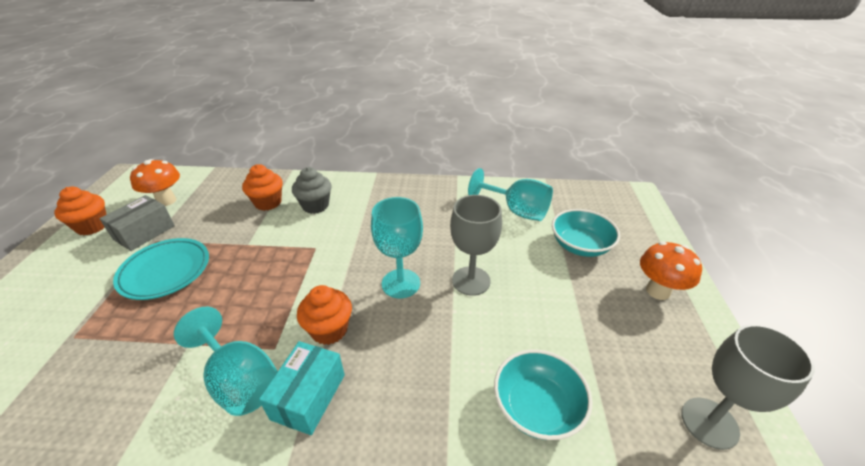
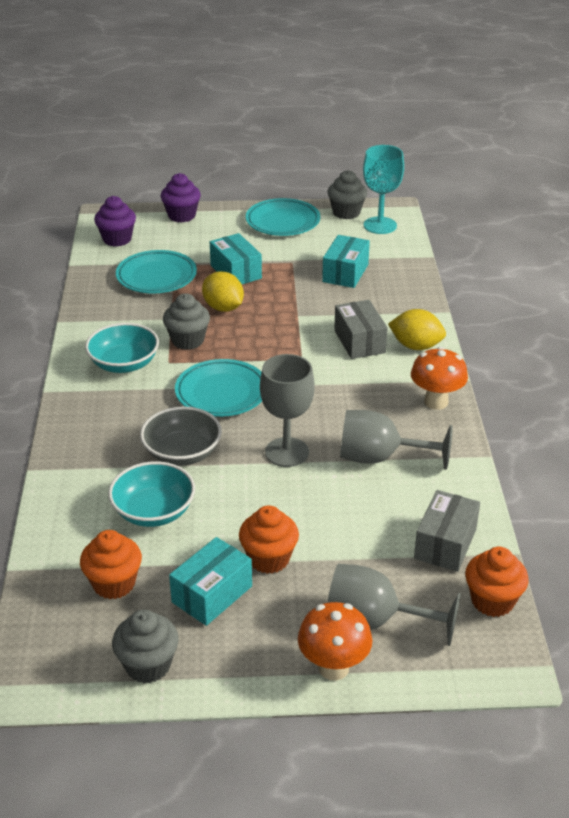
grey bowl: none = 0 -> [140,406,222,466] = 1
grey box: [100,195,175,251] = 1 -> [334,300,388,359] [414,490,480,572] = 2
grey cupcake: [292,167,332,214] = 1 -> [112,610,179,683] [163,293,210,350] [327,170,367,219] = 3
grey goblet: [450,195,502,296] [681,324,815,450] = 2 -> [260,354,315,467] [327,564,461,646] [340,410,453,470] = 3
purple cupcake: none = 0 -> [94,196,136,247] [161,173,201,223] = 2
turquoise box: [259,341,345,435] = 1 -> [169,537,252,626] [210,233,262,284] [322,235,370,288] = 3
turquoise goblet: [174,307,278,416] [371,197,423,298] [468,168,553,221] = 3 -> [363,145,404,234] = 1
turquoise plate: [113,238,209,300] = 1 -> [116,250,197,293] [175,359,262,417] [246,198,320,236] = 3
yellow lemon: none = 0 -> [202,271,244,312] [388,309,446,350] = 2

